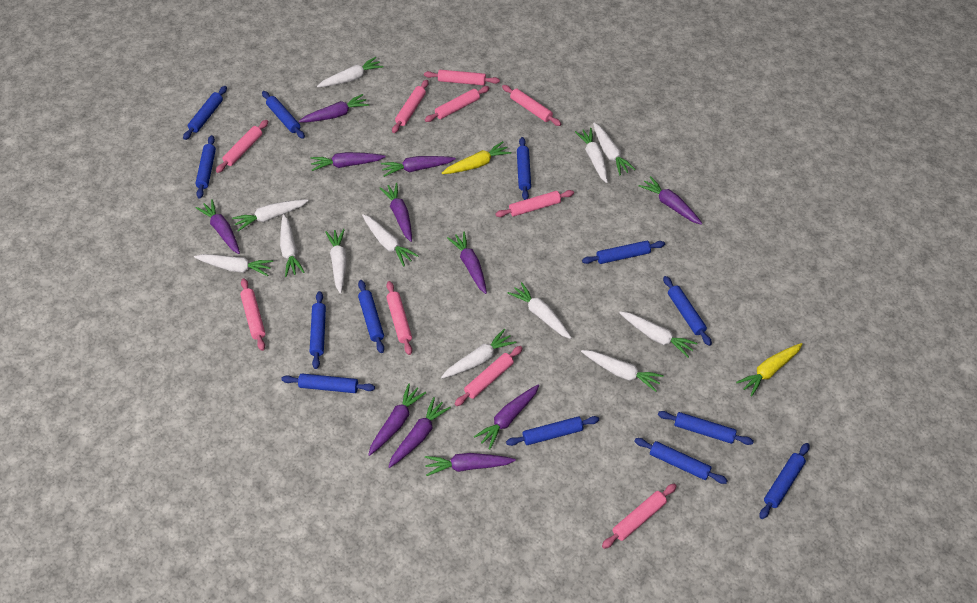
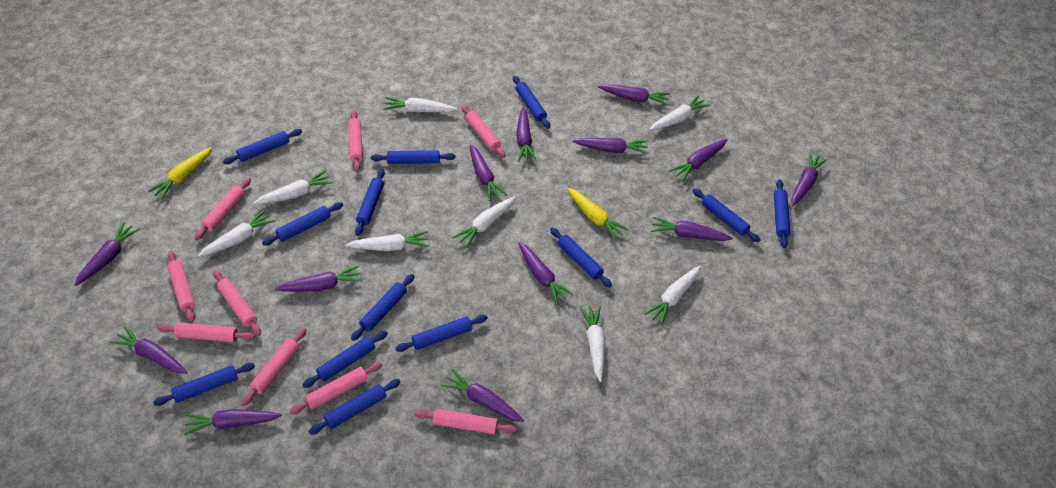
pink rolling pin: [216,120,268,173] [240,278,265,351] [386,281,412,355] [392,80,428,133] [424,70,500,85] [425,86,490,122] [455,346,523,406] [495,190,574,217] [502,85,561,126] [602,484,677,549] = 10 -> [158,322,255,342] [167,251,195,323] [194,178,251,240] [213,270,261,336] [242,328,306,406] [289,362,382,414] [348,110,363,172] [415,409,517,434] [462,105,506,158] = 9
purple carrot: [196,199,240,254] [299,94,369,122] [311,152,385,171] [368,384,426,456] [380,183,412,242] [381,156,456,177] [388,397,451,468] [425,453,516,476] [447,232,487,294] [473,385,539,449] [639,176,702,225] = 11 -> [74,222,140,286] [110,326,187,374] [184,409,282,435] [275,265,362,291] [440,369,525,422] [470,144,507,201] [516,107,537,162] [518,242,574,305] [572,138,648,154] [598,84,670,106] [651,216,733,241] [669,139,727,181] [791,152,827,206] = 13
white carrot: [194,254,273,276] [232,199,309,231] [280,214,305,277] [317,57,383,87] [325,229,347,294] [362,214,418,266] [441,329,516,379] [508,282,572,339] [575,128,608,183] [581,350,664,392] [593,123,636,176] [619,311,698,358] = 12 -> [198,209,276,257] [253,170,333,204] [346,231,429,251] [383,97,457,112] [453,196,516,248] [579,305,605,382] [644,266,701,325] [649,95,710,131] = 8

